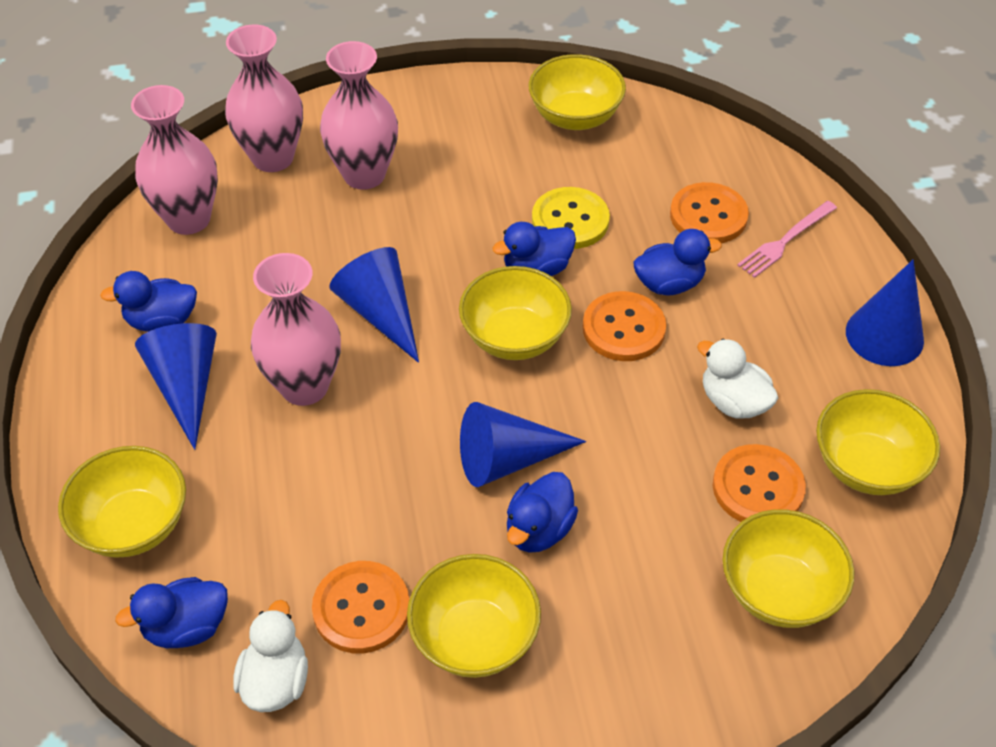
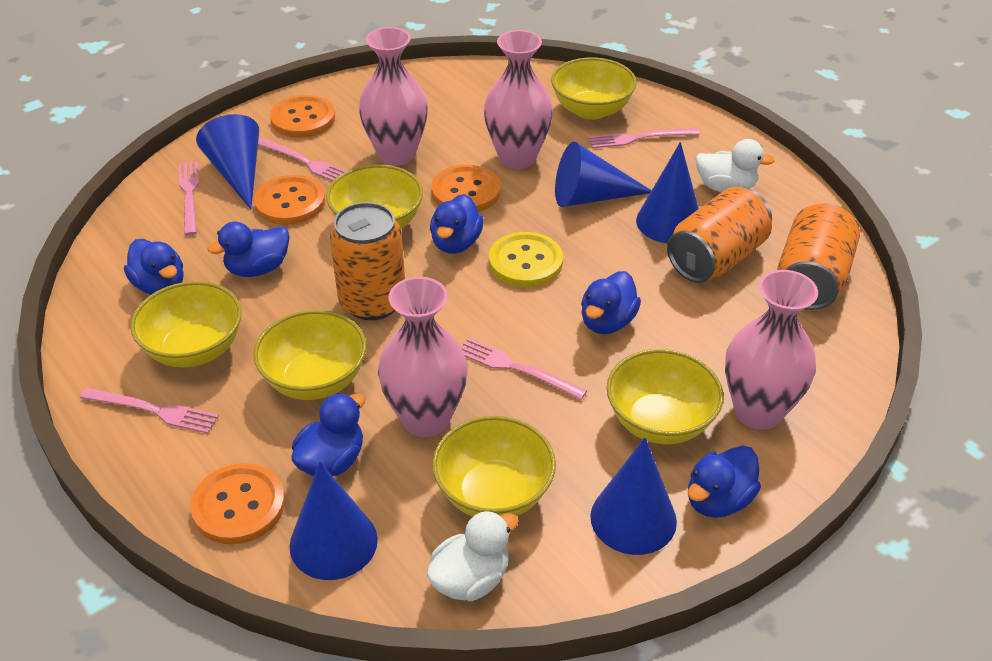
blue cone: [135,323,217,450] [329,247,419,363] [460,402,586,487] [846,259,924,366] = 4 -> [196,114,259,209] [289,462,378,580] [555,142,652,207] [590,437,677,555] [636,142,699,243] = 5
blue duck: [100,271,197,332] [115,577,228,648] [492,222,576,276] [507,472,578,553] [633,229,722,295] = 5 -> [124,239,184,295] [208,222,290,277] [291,393,365,476] [430,194,484,254] [581,271,641,334] [688,446,761,518] = 6
orange can: none = 0 -> [330,202,405,320] [667,187,772,283] [777,203,860,310] = 3
pink fork: [737,201,837,278] = 1 -> [80,388,219,434] [179,162,199,235] [258,138,346,181] [461,338,587,400] [588,128,700,148] = 5

